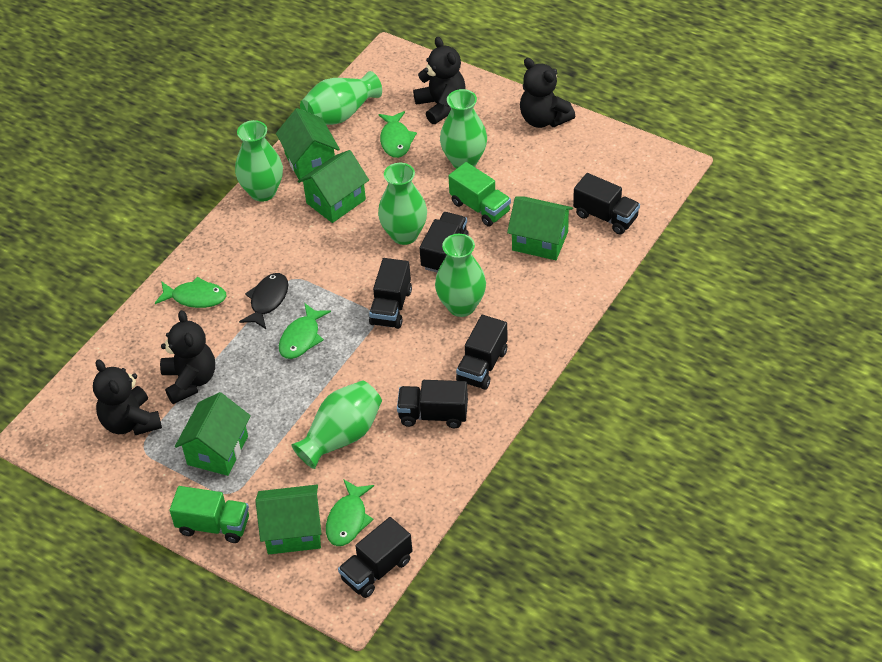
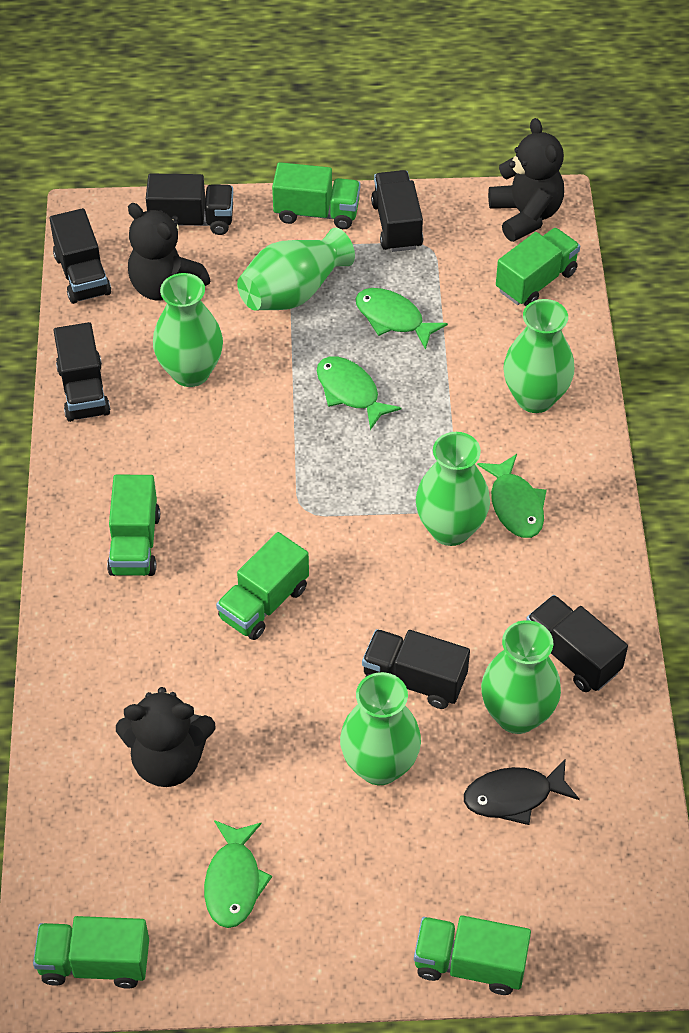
black teddy bear: [93,359,162,435] [160,310,215,404] [413,37,466,124] [520,58,575,128] = 4 -> [116,687,215,787] [128,203,210,301] [488,118,564,242] = 3
green house: [175,392,251,476] [255,485,322,554] [276,108,340,180] [298,150,369,223] [507,196,573,260] = 5 -> none = 0
green truck: [170,486,249,543] [448,162,511,227] = 2 -> [33,916,149,989] [107,475,160,576] [216,532,309,640] [272,162,360,229] [414,915,531,995] [496,228,580,306] = 6

